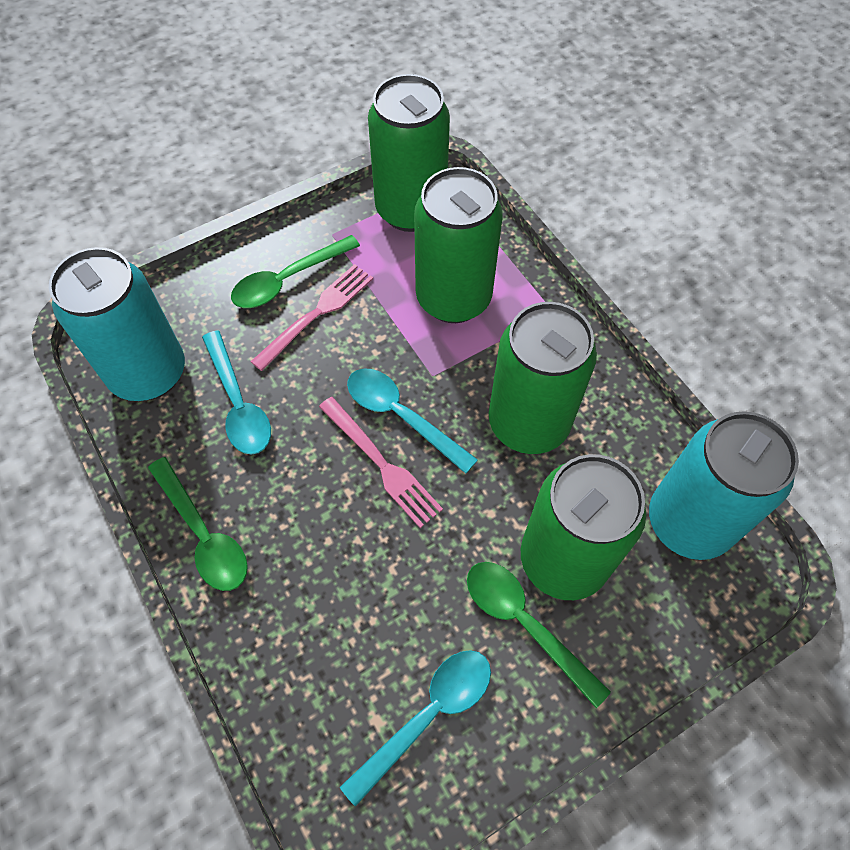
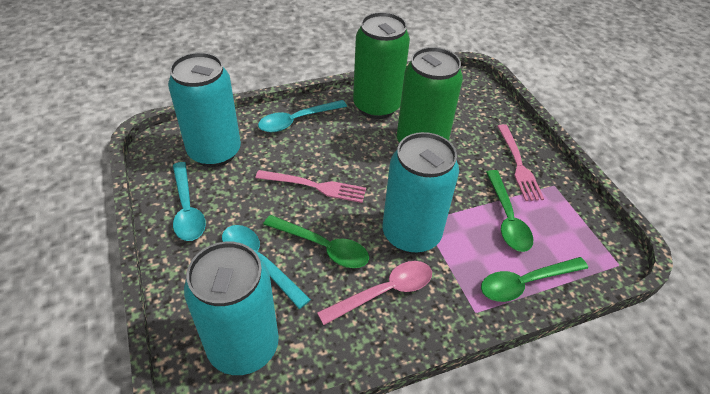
green can: [368,74,450,232] [414,167,503,323] [489,302,597,454] [521,454,646,600] = 4 -> [353,12,410,119] [397,47,463,143] = 2
pink spoon: none = 0 -> [317,261,432,325] = 1
turquoise can: [49,247,185,401] [649,411,799,560] = 2 -> [168,52,241,167] [184,241,279,375] [383,132,459,254] = 3

